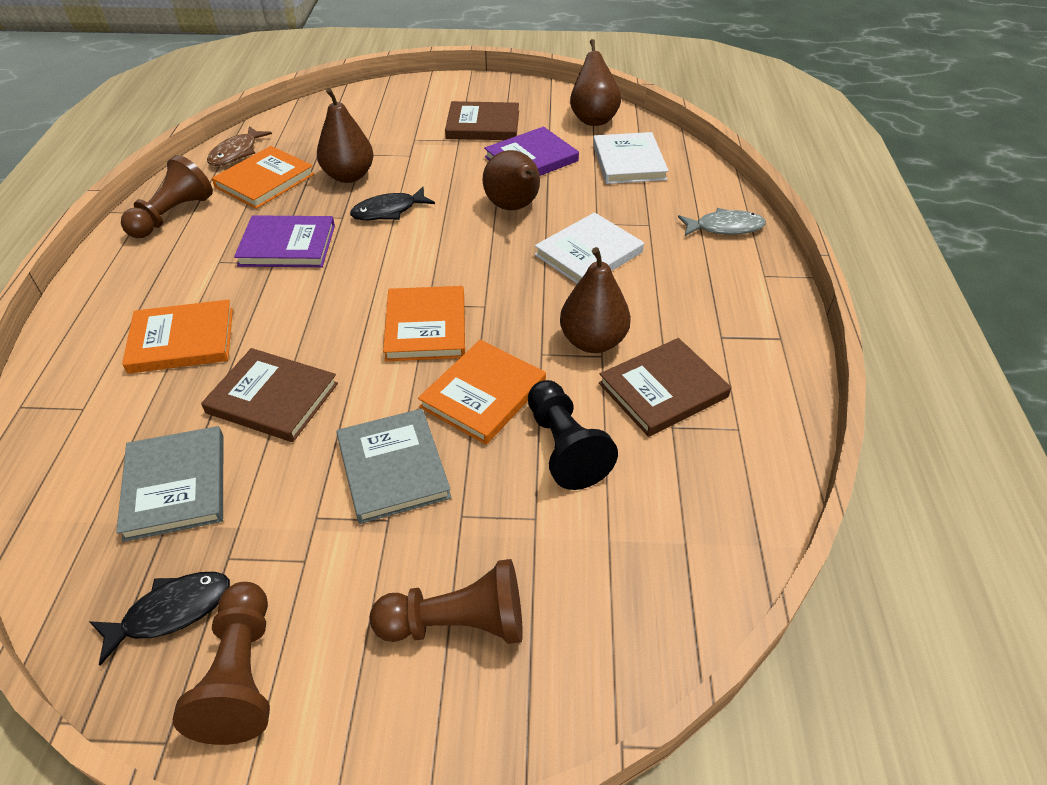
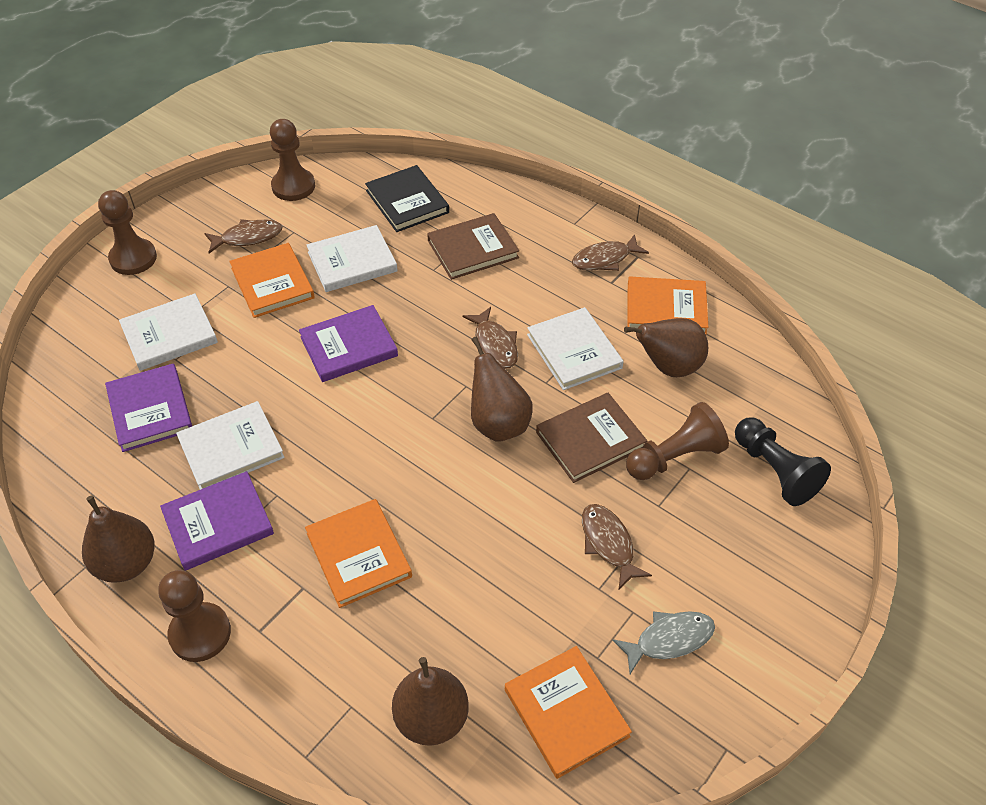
black book: none = 0 -> [365,165,449,232] = 1
black fish: [89,572,230,666] [350,187,435,220] = 2 -> none = 0
brown book: [201,348,338,442] [445,101,519,140] [599,338,731,437] = 3 -> [427,213,519,280] [536,393,647,483] = 2
brown fish: [207,126,272,166] = 1 -> [204,219,283,253] [463,307,518,369] [572,234,649,271] [582,504,652,589] = 4
brown pawn: [121,155,213,238] [173,582,270,745] [370,559,523,644] = 3 -> [98,190,157,275] [158,570,231,662] [270,119,315,201] [626,402,729,480] = 4
grey book: [116,426,223,542] [336,409,452,524] = 2 -> none = 0
purple book: [234,215,335,267] [484,127,579,176] = 2 -> [105,364,192,452] [160,471,274,571] [299,305,398,382] = 3
white book: [535,212,644,284] [593,132,669,184] = 2 -> [119,293,218,371] [176,401,285,490] [306,225,398,292] [527,307,624,390] = 4

